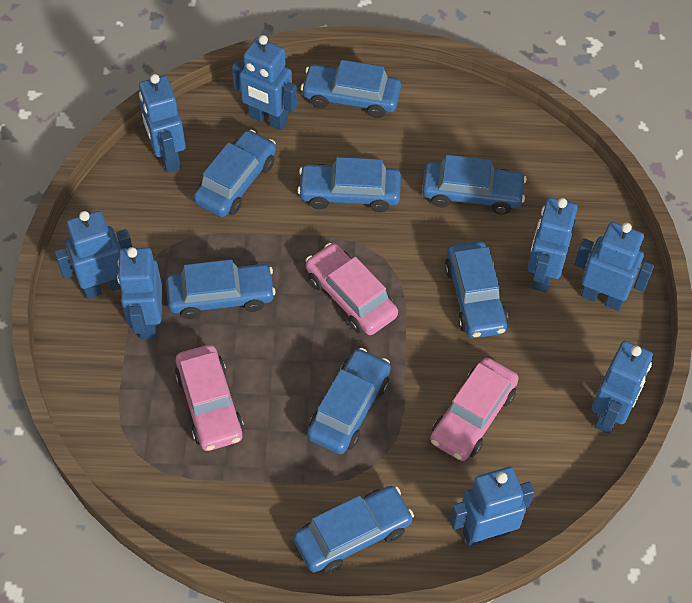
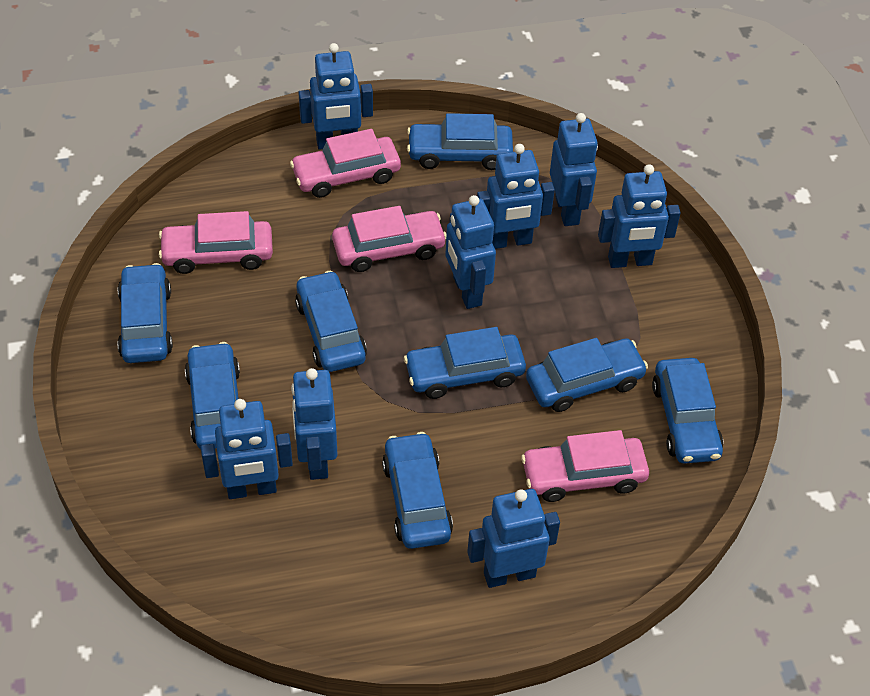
pink car: [175,345,244,451] [305,243,398,335] [430,358,519,461] = 3 -> [159,211,273,274] [290,129,401,198] [332,206,447,272] [521,430,649,502] = 4

